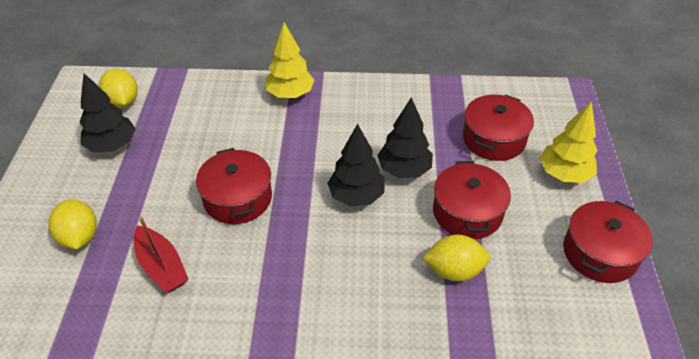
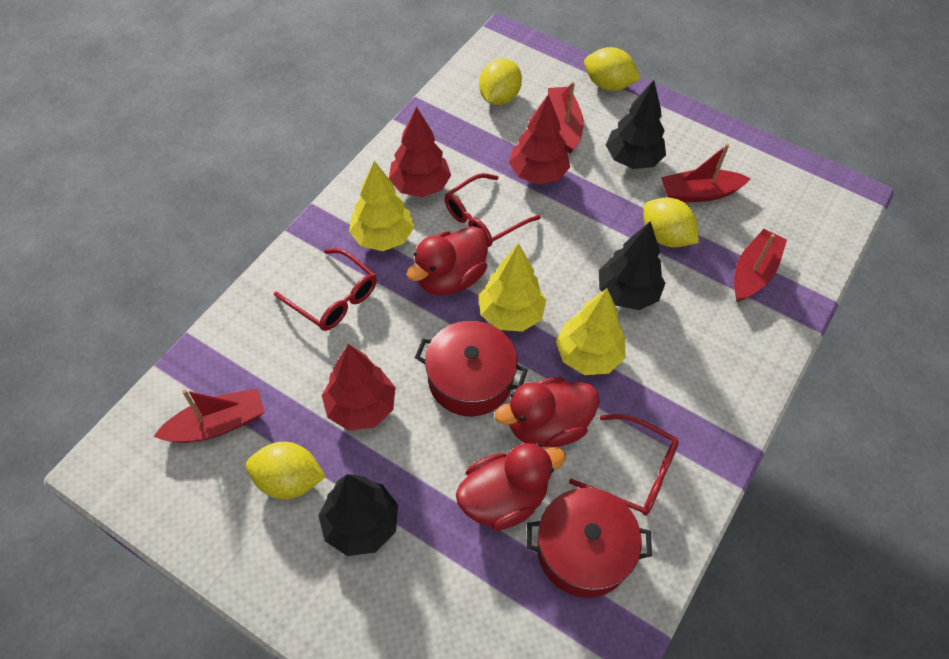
red boat: [133,216,189,293] = 1 -> [153,388,265,443] [548,82,584,154] [661,144,751,202] [734,229,787,302] = 4
red duck: none = 0 -> [407,226,488,296] [456,443,566,531] [495,377,599,447] = 3
red glasses: none = 0 -> [274,248,377,331] [444,173,541,247] [569,414,679,516] = 3
red pot: [196,148,272,224] [433,161,511,239] [463,94,534,161] [563,201,653,283] = 4 -> [415,321,528,416] [526,488,652,598] = 2
red tree: none = 0 -> [322,344,395,431] [389,107,451,197] [509,95,570,185] = 3
yellow lemon: [48,199,97,249] [99,69,138,108] [423,235,490,281] = 3 -> [246,442,326,499] [479,58,522,105] [584,47,641,91] [643,198,699,247] = 4
yellow tree: [265,22,314,98] [540,101,597,183] = 2 -> [349,161,414,251] [478,243,546,331] [556,289,625,375] = 3

